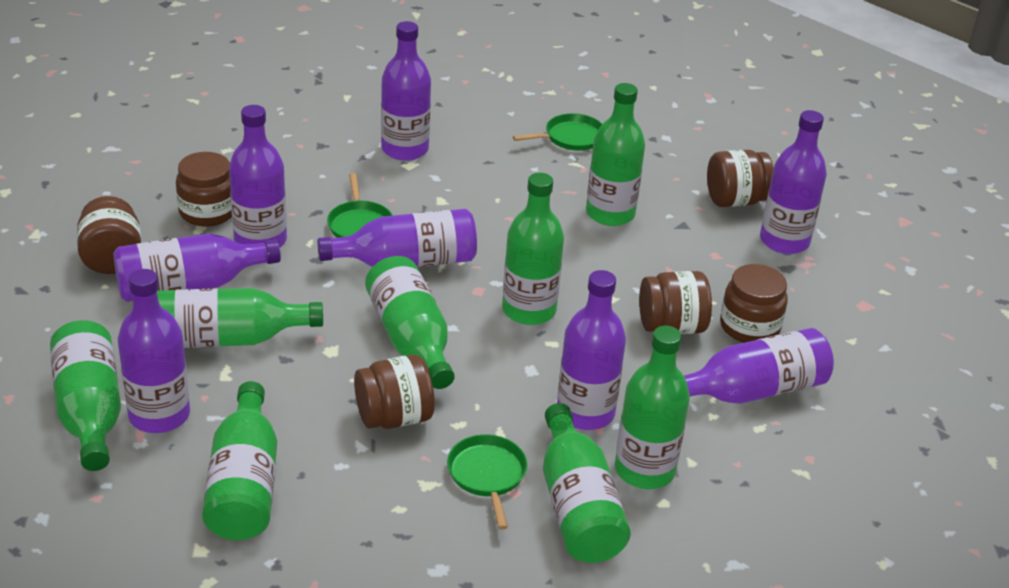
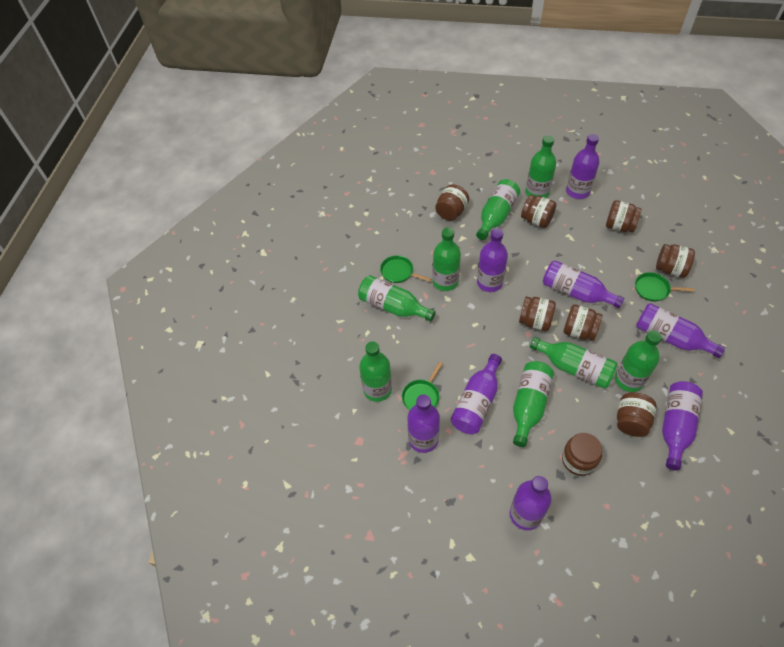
brown jar: [77,196,142,274] [176,152,232,226] [354,354,435,429] [639,271,712,334] [707,150,774,207] [720,264,788,343] = 6 -> [435,184,469,221] [519,296,556,331] [521,195,556,228] [562,433,602,476] [564,304,602,341] [606,200,641,233] [617,392,657,437] [656,244,695,278] = 8

